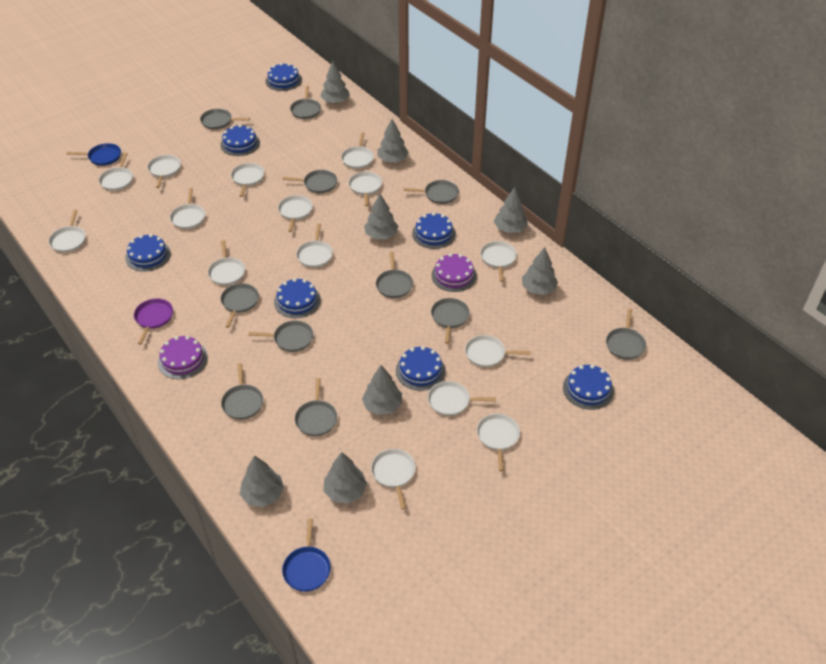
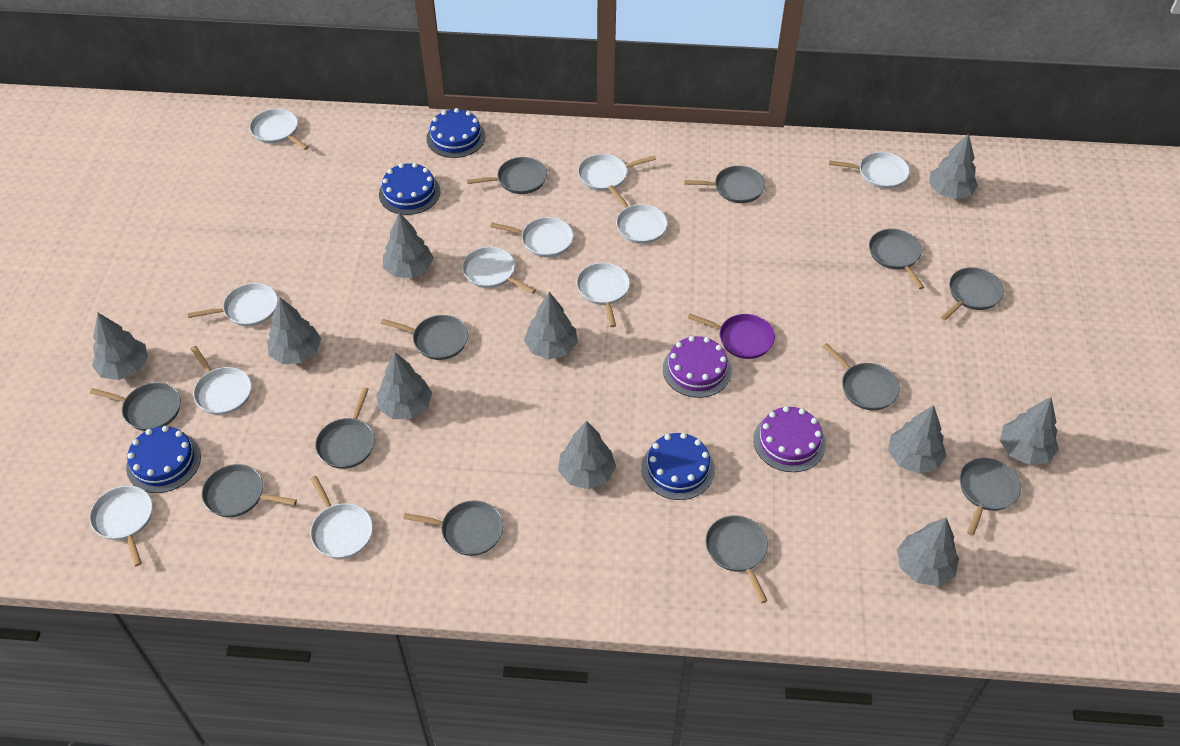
blue cake: [125,234,171,272] [220,125,260,156] [266,63,302,91] [274,278,321,318] [396,346,446,391] [412,212,456,249] [563,364,614,410] = 7 -> [126,426,201,493] [379,163,440,215] [426,108,486,158] [642,433,715,500] = 4
blue pan: [66,143,121,166] [282,519,331,592] = 2 -> none = 0
grey pan: [200,109,250,129] [221,283,259,328] [221,363,263,420] [249,320,313,352] [283,170,337,193] [290,86,321,119] [295,378,337,436] [376,252,413,298] [404,180,459,204] [431,298,470,344] [606,308,646,359] = 11 -> [90,382,181,431] [202,464,297,517] [315,387,375,469] [381,315,468,360] [403,500,503,556] [467,157,547,194] [684,166,765,203] [705,515,768,603] [823,343,900,410] [869,229,924,289] [941,267,1004,321] [960,458,1021,536] = 12
grey tree: [240,455,284,507] [320,61,350,104] [324,452,367,504] [362,365,402,415] [364,194,398,239] [378,119,409,162] [494,187,528,233] [522,247,558,295] = 8 -> [92,313,148,380] [267,298,321,364] [377,352,432,419] [383,212,434,278] [524,292,578,359] [558,421,616,489] [888,405,947,474] [897,518,959,586] [929,134,978,199] [1000,397,1059,465] = 10
white pan: [49,210,85,253] [99,153,133,191] [147,155,181,188] [170,188,205,229] [208,240,245,285] [231,163,264,197] [278,195,313,232] [296,224,333,268] [341,132,374,169] [348,172,382,206] [371,449,416,510] [428,381,496,416] [465,335,531,367] [477,414,520,471] [480,241,517,282] = 15 -> [89,486,153,566] [188,283,278,326] [191,346,251,415] [250,109,309,150] [310,476,373,559] [462,247,536,294] [490,217,573,257] [576,263,630,327] [578,154,656,191] [608,185,667,244] [829,152,910,189] = 11

